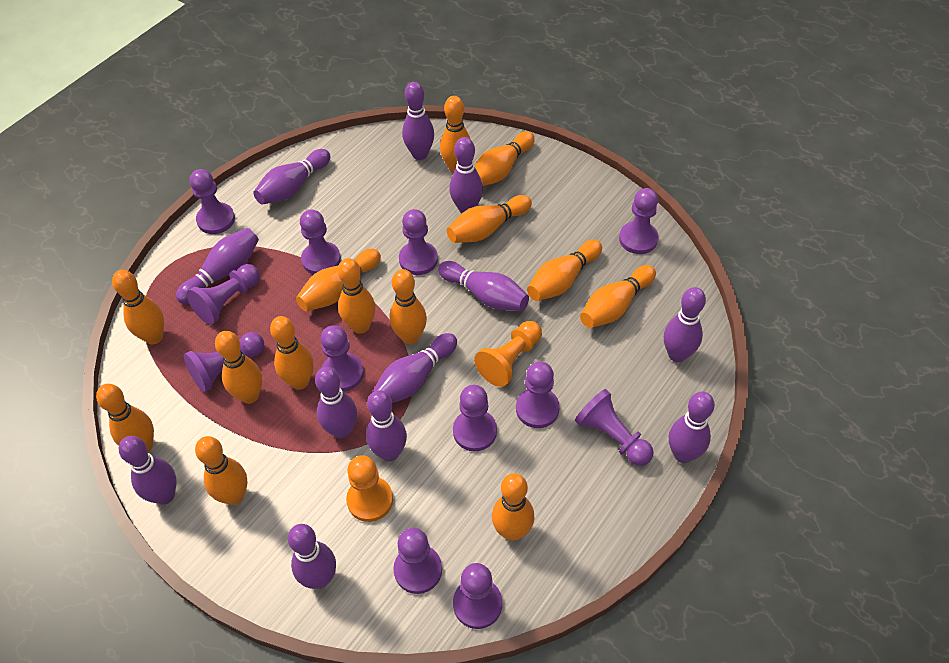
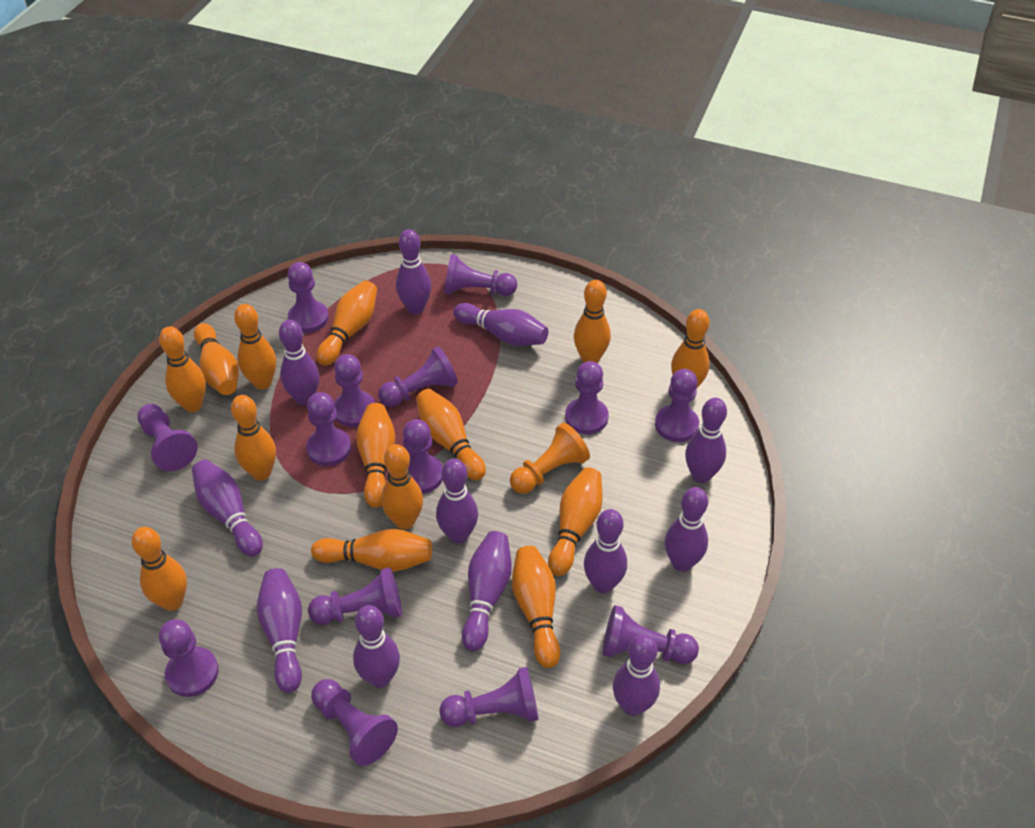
orange pawn: [346,455,393,522] [474,321,542,387] = 2 -> [510,423,590,494] = 1
purple pawn: [184,332,264,392] [187,264,260,325] [190,169,235,234] [300,210,341,275] [320,325,364,392] [393,528,442,594] [399,209,438,275] [453,385,497,451] [453,563,502,629] [516,361,560,428] [575,389,654,466] [619,188,659,254] = 12 -> [137,404,197,471] [159,619,219,697] [288,262,329,333] [306,392,351,466] [308,567,402,625] [311,679,398,766] [334,354,375,427] [378,346,458,407] [403,419,443,494] [439,667,539,727] [444,254,517,296] [565,361,609,434] [603,605,699,664] [655,369,699,442] = 14

